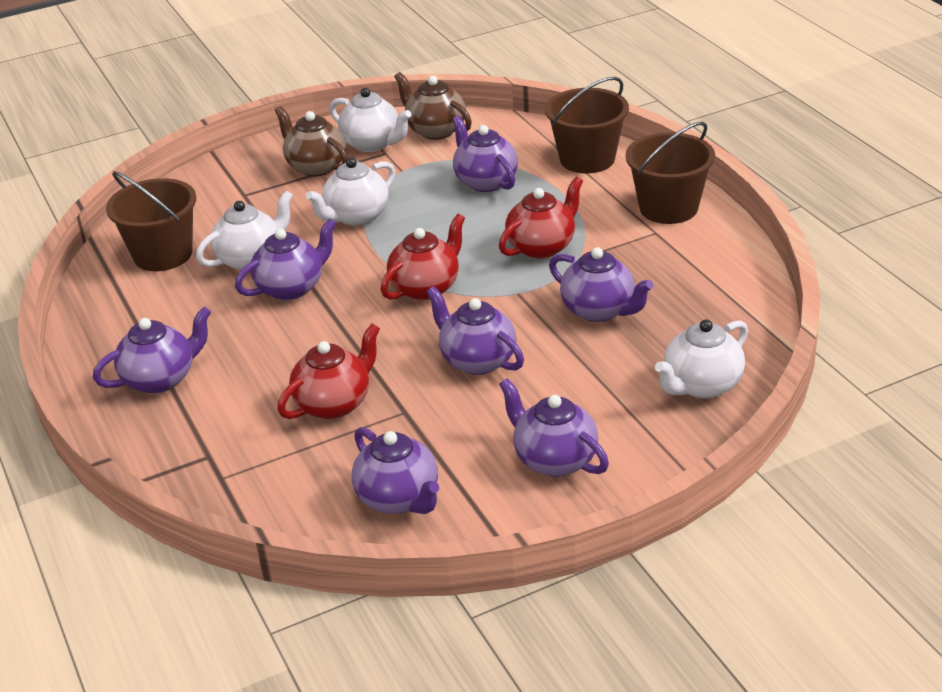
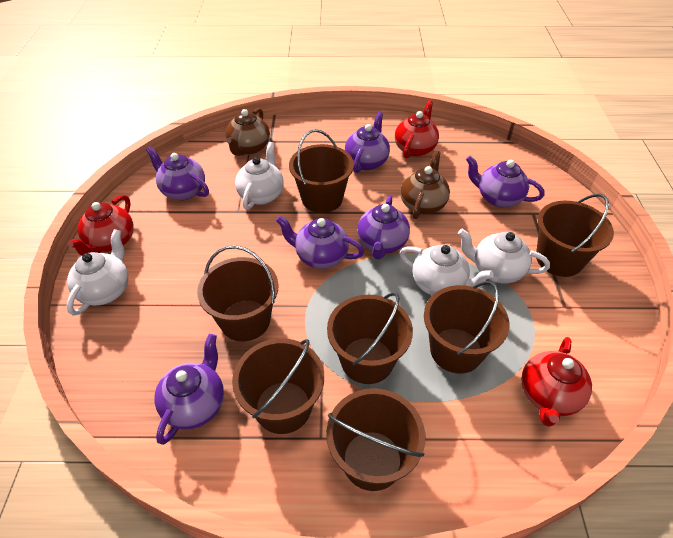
brown bucket: [106,171,197,271] [545,77,629,173] [625,122,715,224] = 3 -> [197,245,279,342] [232,338,324,434] [289,129,354,213] [326,388,426,491] [327,292,413,384] [424,281,509,374] [536,194,614,277] = 7
purple teapot: [93,307,211,394] [235,218,337,301] [352,427,439,514] [426,286,524,375] [452,115,518,192] [499,378,609,477] [549,247,653,322] = 7 -> [146,146,209,201] [155,334,224,445] [276,216,364,269] [345,112,390,173] [357,196,410,259] [466,156,545,208] = 6

